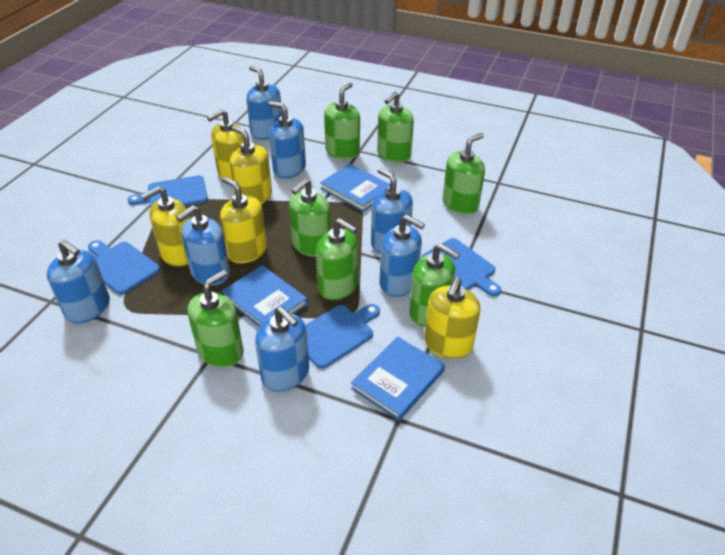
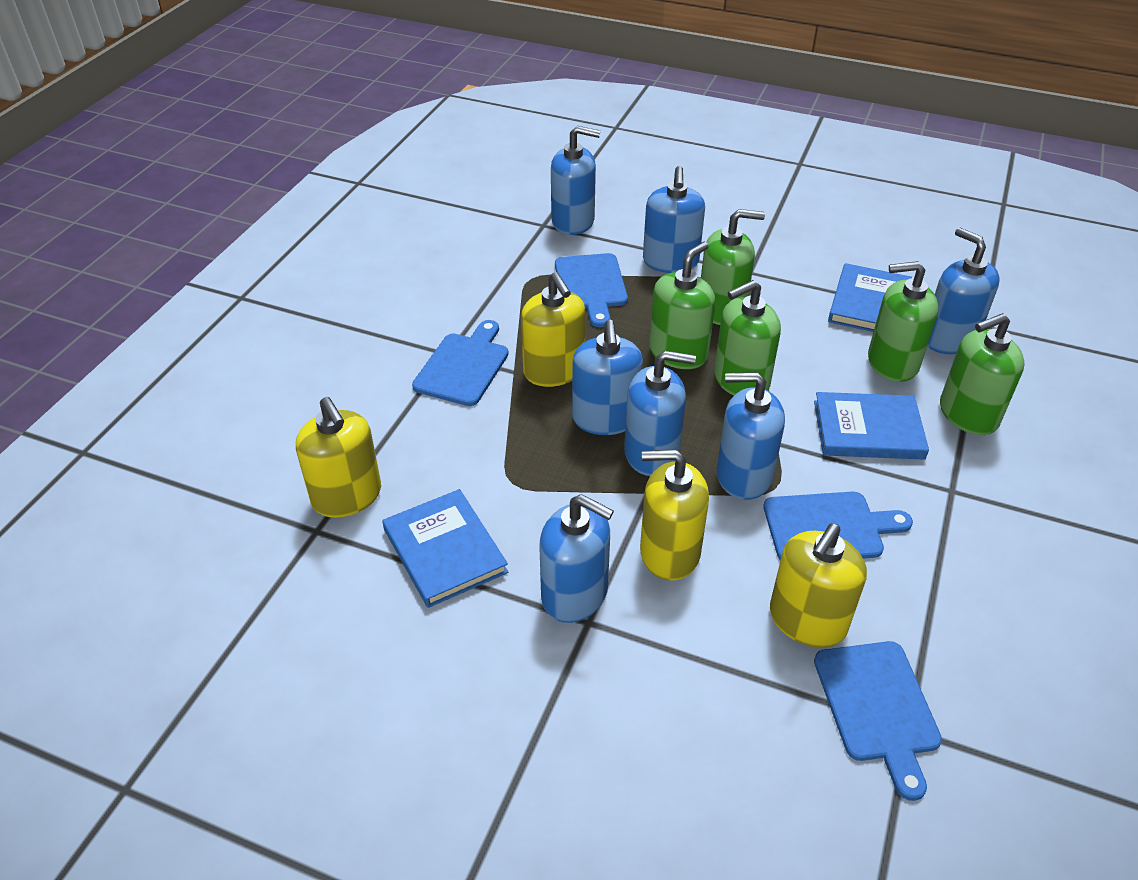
green soap dispenser: [187,270,243,367] [289,178,331,257] [316,218,358,300] [324,82,360,160] [377,91,414,163] [409,243,460,327] [442,133,485,215] = 7 -> [649,242,716,369] [701,209,765,325] [714,280,781,396] [868,261,939,382] [940,313,1024,435] = 5
yellow soap dispenser: [141,186,190,267] [207,109,244,179] [220,176,267,263] [230,126,272,204] [424,277,481,359] = 5 -> [296,397,381,518] [521,272,586,387] [640,449,709,581] [770,523,867,648] = 4

